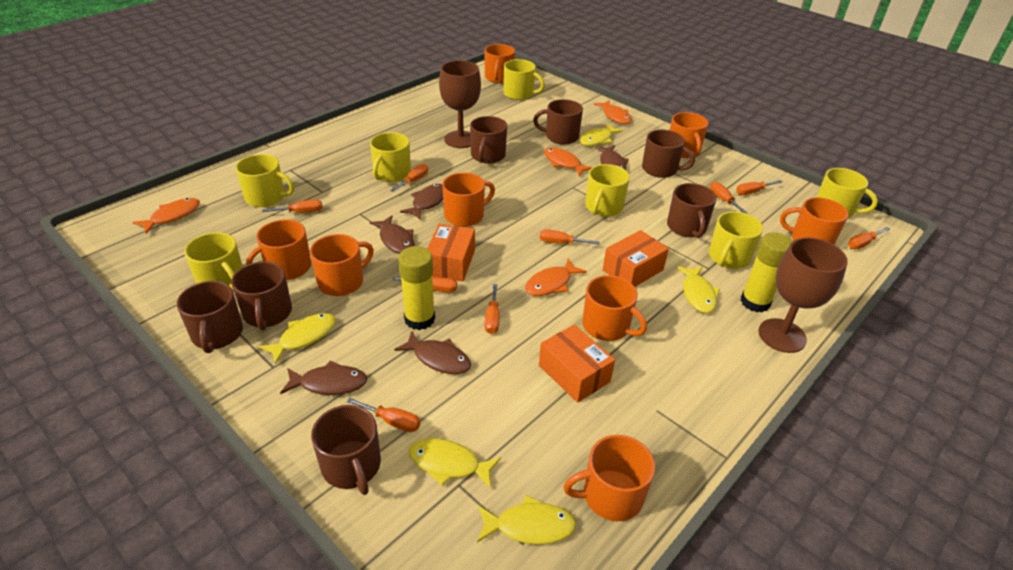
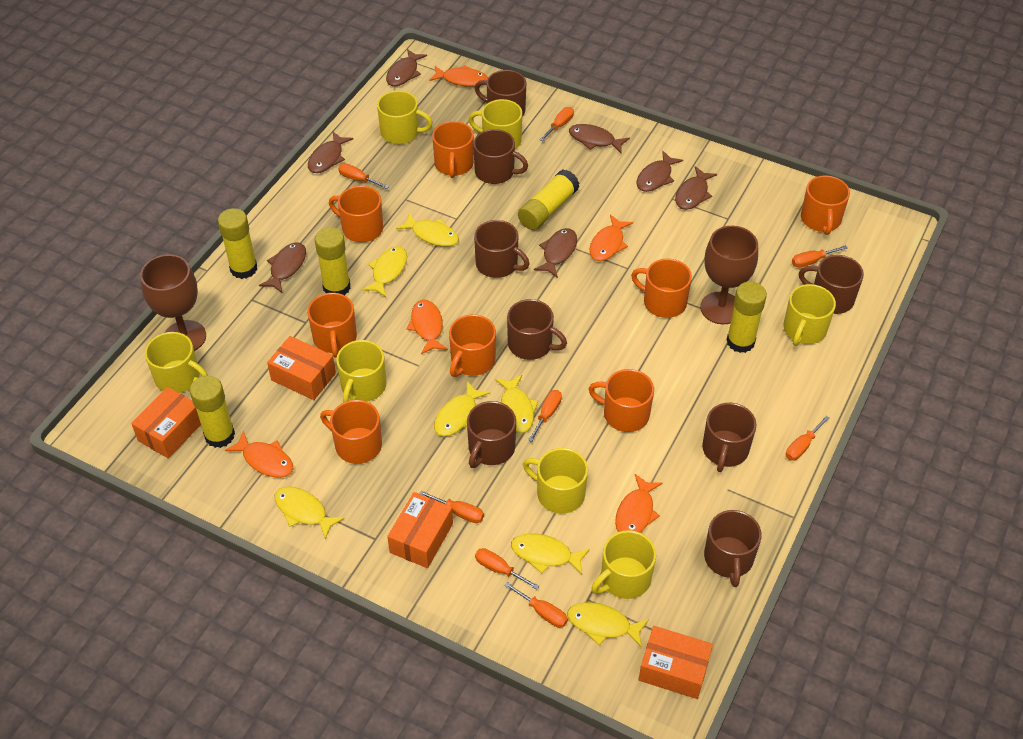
brown fish: [280,360,367,395] [369,215,415,254] [394,331,471,374] [400,184,443,220] [595,145,629,170] = 5 -> [259,242,306,293] [308,132,353,173] [386,49,427,87] [534,228,577,278] [569,124,630,153] [637,151,683,192] [675,166,717,210] = 7
brown mug: [177,281,243,353] [231,261,292,330] [311,405,381,495] [470,116,507,164] [533,99,583,144] [642,130,695,178] [667,183,716,238] = 7 -> [467,401,516,468] [473,129,528,184] [474,220,529,278] [475,70,526,117] [507,299,567,360] [702,403,756,472] [704,510,762,587] [799,255,864,314] = 8
orange box: [427,224,475,282] [539,324,615,403] [603,230,669,287] = 3 -> [131,387,201,459] [267,336,336,400] [387,492,453,568] [638,626,713,699] = 4
orange fish: [132,198,200,234] [525,259,587,296] [544,147,592,176] [594,100,631,124] = 4 -> [225,431,293,478] [407,300,448,354] [429,65,488,87] [589,215,633,261] [615,474,663,533] = 5
orange screwdriver: [262,200,323,213] [347,398,420,432] [390,164,428,192] [392,277,457,293] [485,284,499,334] [540,229,600,245] [710,182,748,214] [736,180,782,195] [848,227,890,249] = 9 -> [338,163,389,189] [419,490,484,523] [475,548,539,590] [504,582,568,628] [528,390,562,442] [539,107,574,141] [786,416,830,461] [792,245,847,268] = 8
yellow fish: [259,313,336,364] [409,438,501,489] [477,495,576,544] [580,123,623,146] [676,266,720,313] = 5 -> [275,486,345,540] [362,246,407,297] [396,213,459,247] [434,381,490,436] [495,375,538,433] [511,533,590,575] [567,602,649,648] = 7
yellow glue stick: [398,246,435,330] [740,232,793,312] = 2 -> [190,376,235,448] [218,208,257,279] [315,227,351,295] [518,170,579,230] [727,281,767,353] = 5

